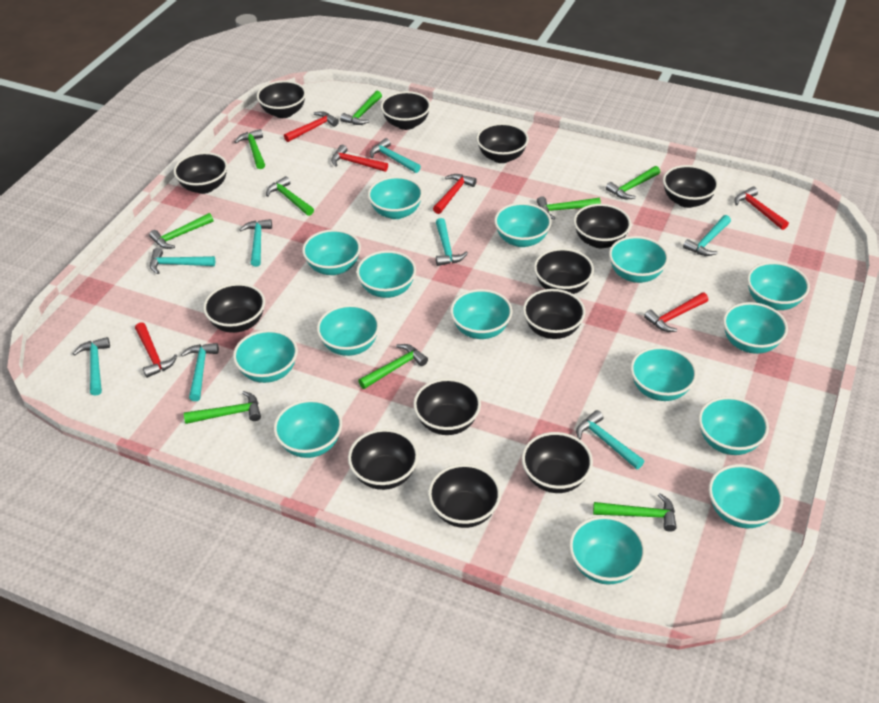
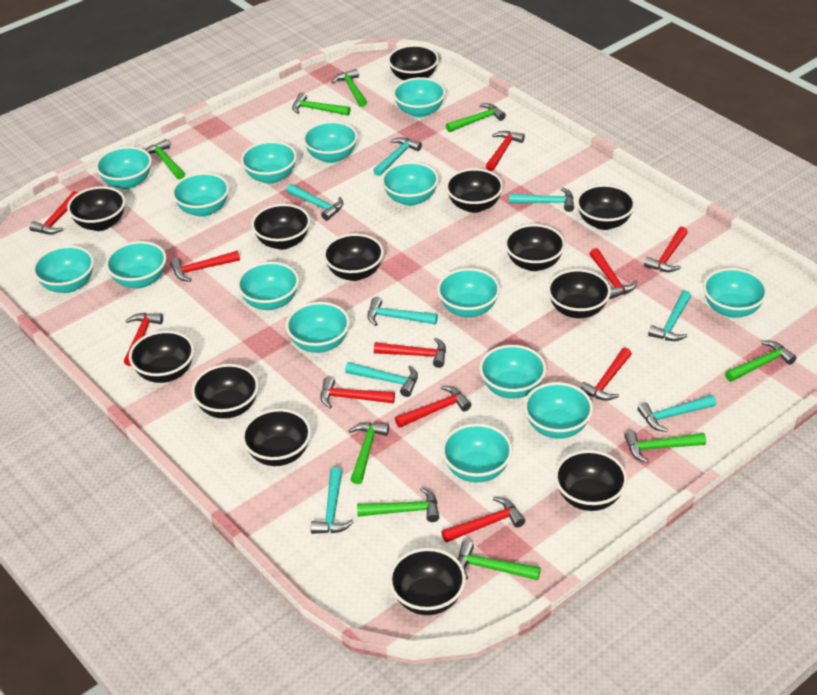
red hammer: [135,322,177,378] [284,111,339,142] [331,145,388,172] [433,174,477,214] [644,292,708,332] [734,186,789,230] = 6 -> [29,191,78,234] [124,313,163,366] [170,251,240,282] [320,377,395,408] [374,338,446,368] [395,386,471,428] [441,497,525,543] [486,131,525,171] [580,348,632,401] [590,248,637,299] [644,227,688,272] = 11

